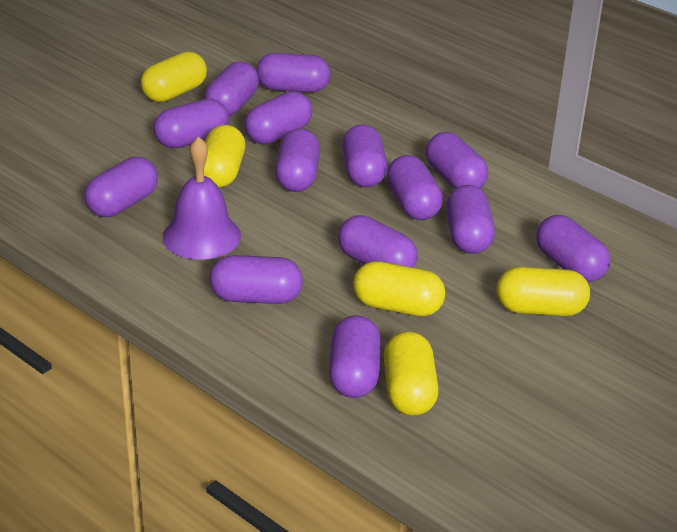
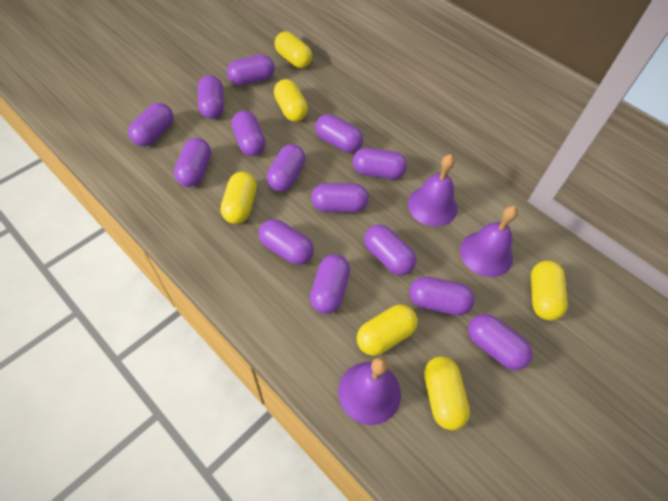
purple bell: [163,136,241,260] = 1 -> [338,357,401,425] [408,154,458,227] [460,206,518,277] = 3
yellow capsule: [141,51,207,102] [204,125,245,188] [353,261,445,316] [383,331,439,416] [496,267,590,316] = 5 -> [221,172,257,224] [274,79,308,122] [275,32,312,68] [357,305,418,356] [424,357,470,430] [531,261,568,320] = 6

